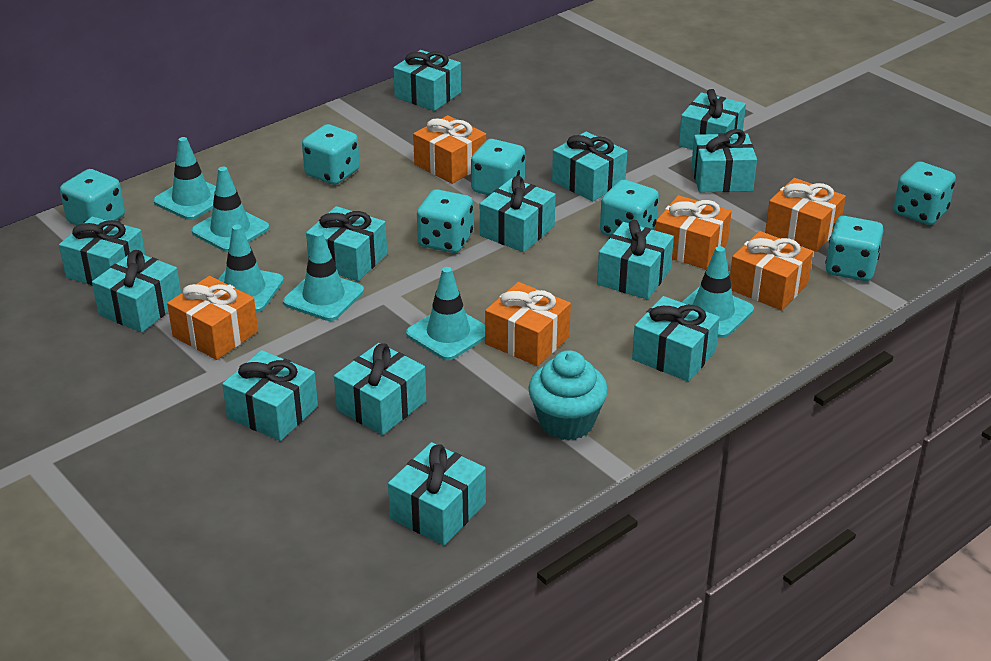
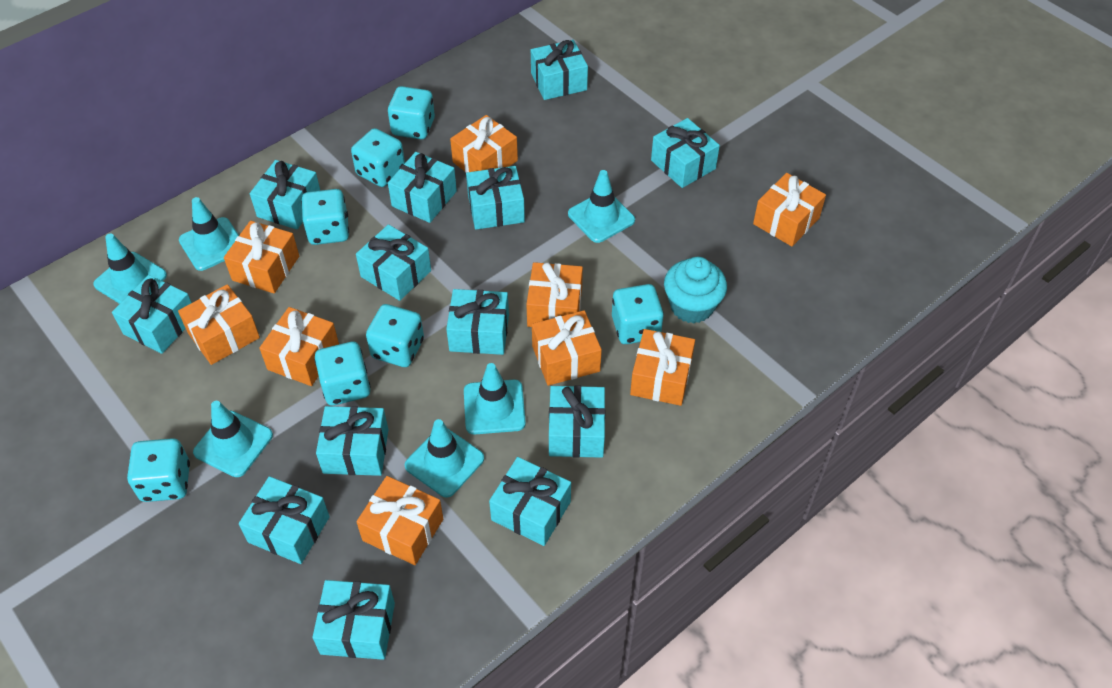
orange gift: [167,276,258,360] [413,115,486,184] [485,282,571,366] [655,195,731,269] [730,231,813,310] [765,178,846,252] = 6 -> [178,284,260,365] [224,221,299,293] [259,307,339,386] [356,476,443,565] [450,115,518,173] [526,262,583,327] [532,310,602,386] [630,329,695,406] [753,173,826,246] = 9

